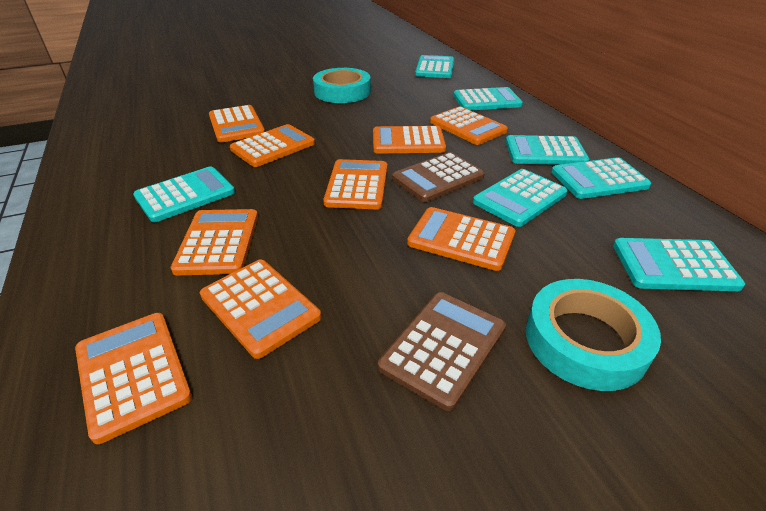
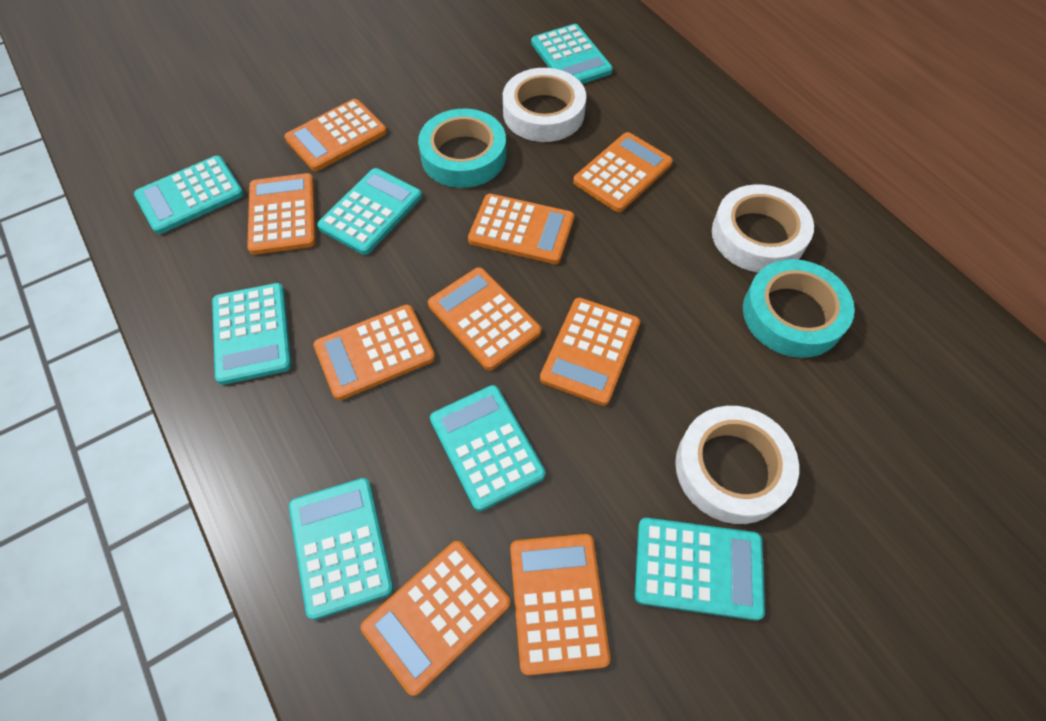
brown calculator: [378,292,506,411] [392,152,485,202] = 2 -> none = 0
white tape: none = 0 -> [503,68,586,142] [675,406,799,524] [712,184,814,272] = 3

